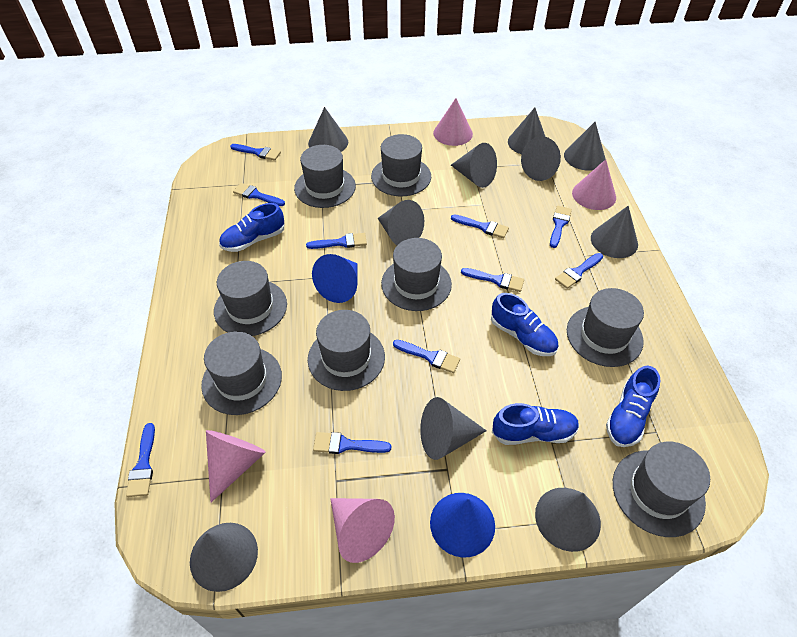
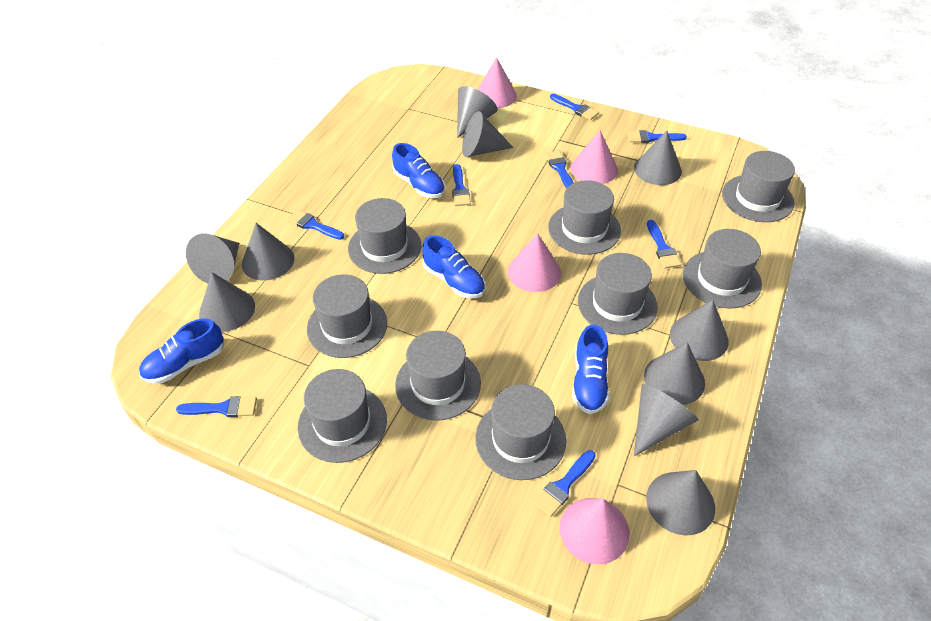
blue brush: [126,423,155,497] [230,144,281,161] [233,183,285,206] [306,233,367,249] [313,432,391,454] [393,340,460,373] [451,214,509,238] [461,268,524,292] [550,206,572,248] [555,253,603,289] = 10 -> [176,396,257,417] [287,210,344,240] [452,164,471,206] [533,450,596,517] [545,151,574,189] [550,94,599,120] [628,130,687,143] [647,220,681,268] = 8
blue cone: [312,254,358,303] [430,493,495,558] = 2 -> none = 0
grey hat: [201,331,282,415] [214,261,287,336] [294,145,356,208] [308,310,385,391] [371,134,431,196] [381,238,452,311] [567,288,644,367] [613,442,710,537] = 8 -> [298,369,387,463] [307,274,387,358] [348,198,421,274] [395,331,481,421] [475,384,566,480] [548,180,621,255] [578,253,657,335] [683,229,762,309] [722,151,795,222] = 9

